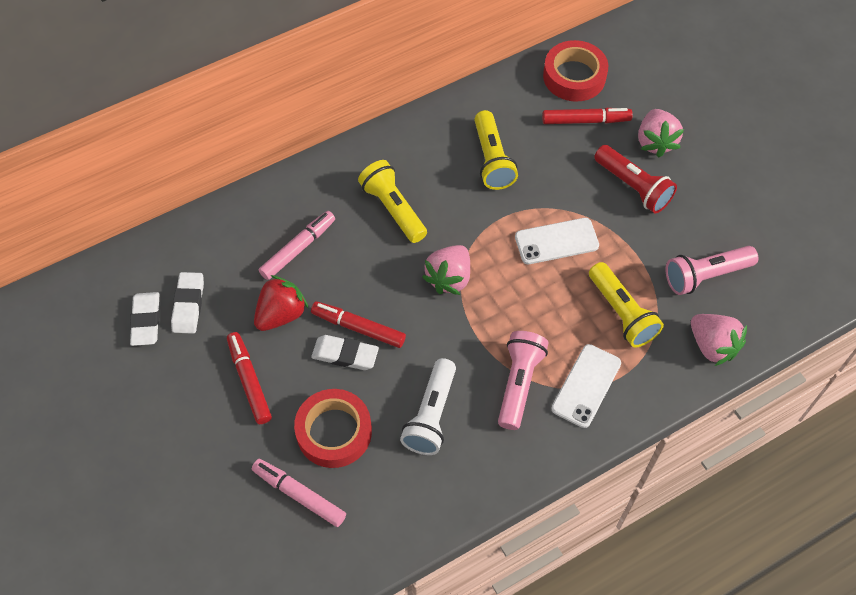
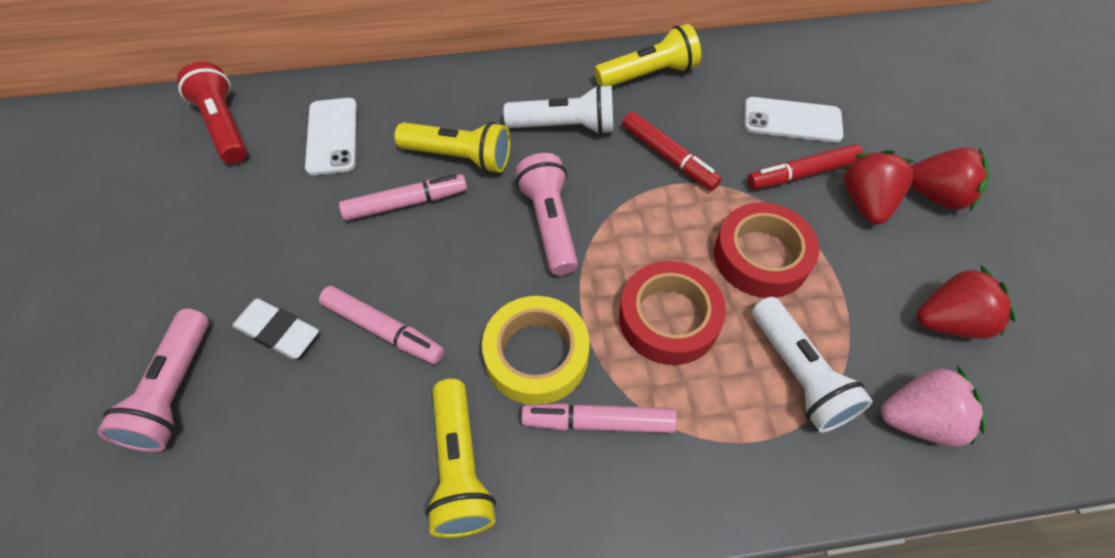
pink marker: [252,459,346,527] [259,211,335,280] = 2 -> [319,286,444,364] [339,174,467,221] [521,403,677,433] = 3
pink strawberry: [422,245,470,295] [638,109,684,158] [691,314,747,366] = 3 -> [881,366,986,447] = 1
red marker: [227,332,272,424] [311,301,406,348] [542,108,633,124] = 3 -> [622,112,722,190] [747,144,864,189] = 2
red strawberry: [254,275,309,331] = 1 -> [843,150,915,224] [910,148,989,211] [917,265,1016,339] = 3
white eraser: [130,292,160,346] [171,272,204,334] [311,335,379,370] = 3 -> [232,298,319,359] = 1
white flashlight: [400,358,456,455] = 1 -> [503,84,613,135] [752,297,873,433] = 2
yellow tape: none = 0 -> [482,296,590,405] = 1

